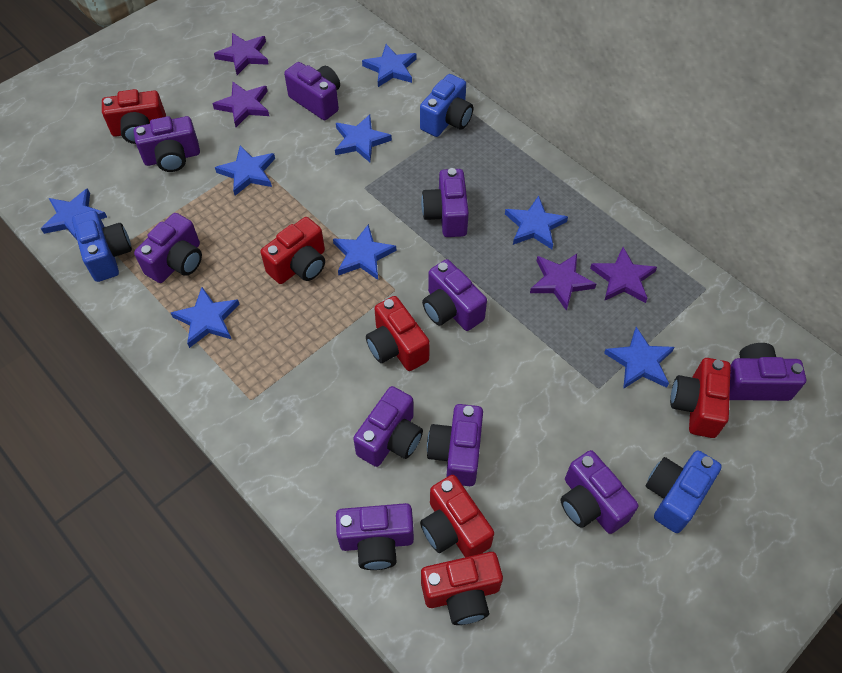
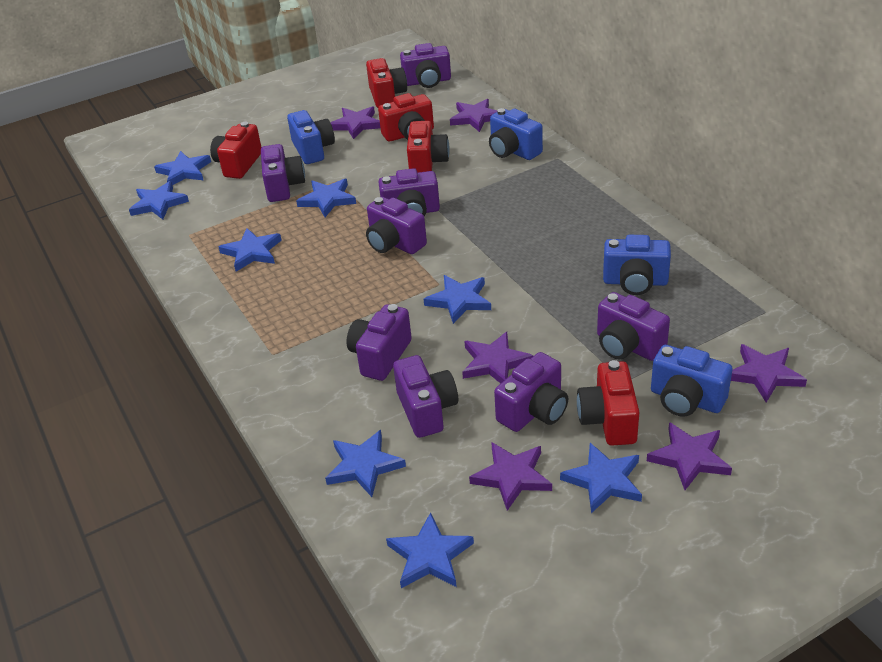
blue camera: [72,210,132,282] [420,74,473,137] [646,451,722,533] = 3 -> [287,110,335,164] [489,108,543,160] [603,235,671,295] [651,345,732,417] = 4
purple camera: [134,116,200,172] [134,213,202,283] [284,62,340,120] [336,503,414,570] [353,386,423,467] [421,168,469,237] [422,259,487,331] [427,404,483,486] [561,450,638,534] [729,343,806,401] = 10 -> [261,144,305,202] [346,304,412,381] [366,197,427,254] [378,168,440,216] [393,355,458,438] [400,43,451,88] [494,352,568,432] [597,292,670,361] = 8
purple star: [213,82,269,127] [214,33,269,75] [530,254,596,311] [590,247,657,303] = 4 -> [330,106,380,139] [450,99,497,132] [462,332,533,384] [469,442,552,511] [647,422,732,490] [731,344,807,403] = 6
red camera: [102,89,166,144] [260,217,325,284] [366,296,430,371] [420,475,494,557] [421,552,503,625] [670,358,731,438] = 6 -> [210,122,262,179] [366,58,407,108] [378,93,434,142] [407,121,450,173] [577,360,639,446] = 5

